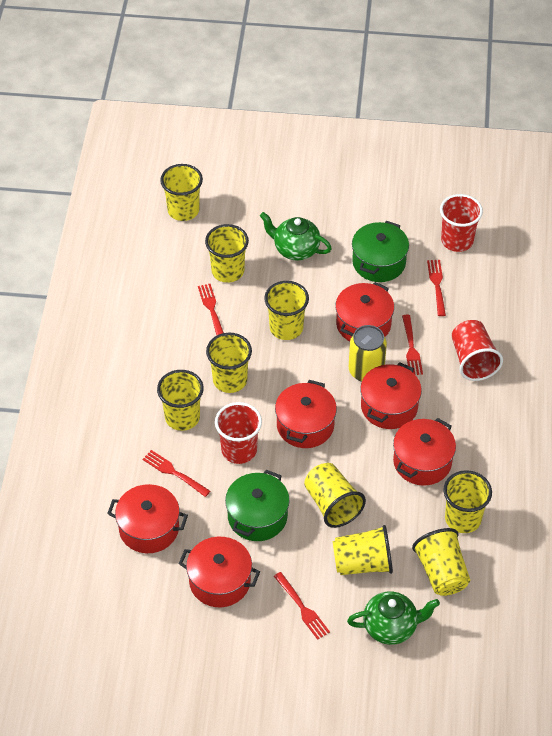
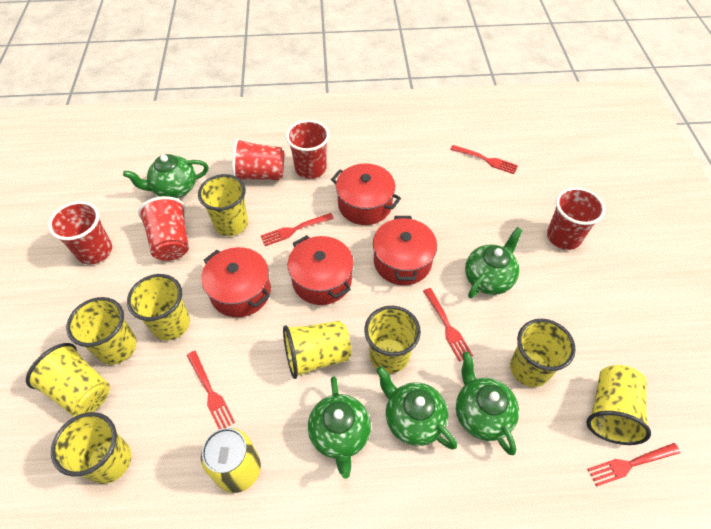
green pot: [225,470,290,541] [352,221,409,282] = 2 -> none = 0
green teapot: [260,212,332,261] [347,592,440,645] = 2 -> [123,154,208,198] [308,376,371,479] [376,366,457,450] [456,352,519,455] [465,227,523,298] = 5
red cup: [215,402,262,464] [440,194,483,252] [452,320,503,381] = 3 -> [48,201,112,264] [138,196,189,261] [232,138,284,180] [286,120,330,179] [547,187,605,250] = 5
red pot: [107,484,188,553] [179,537,260,607] [275,380,337,448] [335,282,394,341] [360,362,422,429] [393,418,456,486] = 6 -> [201,247,271,317] [288,235,354,305] [331,163,401,225] [373,216,437,285] = 4

